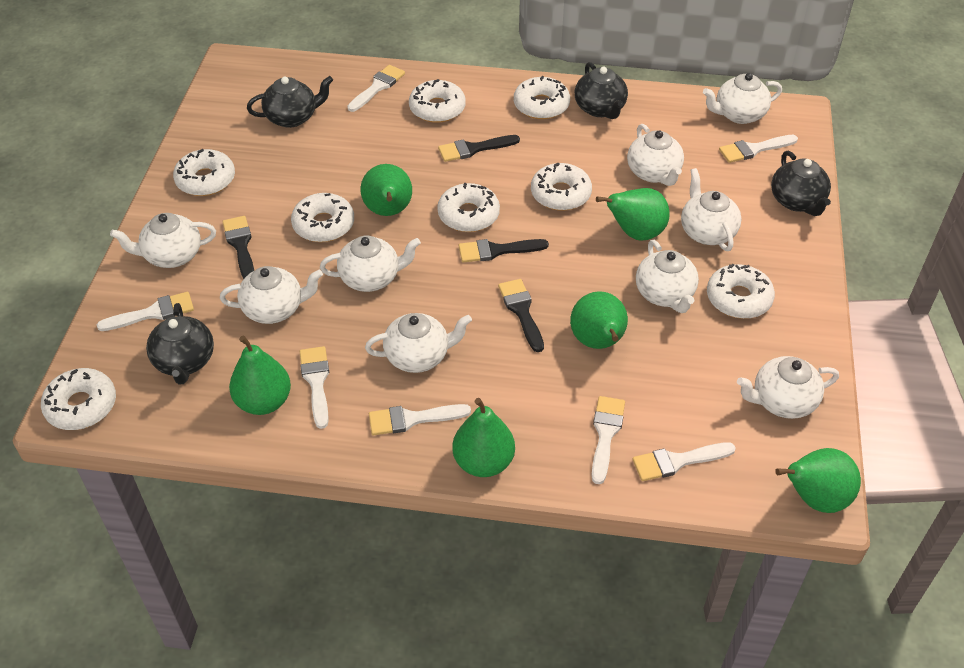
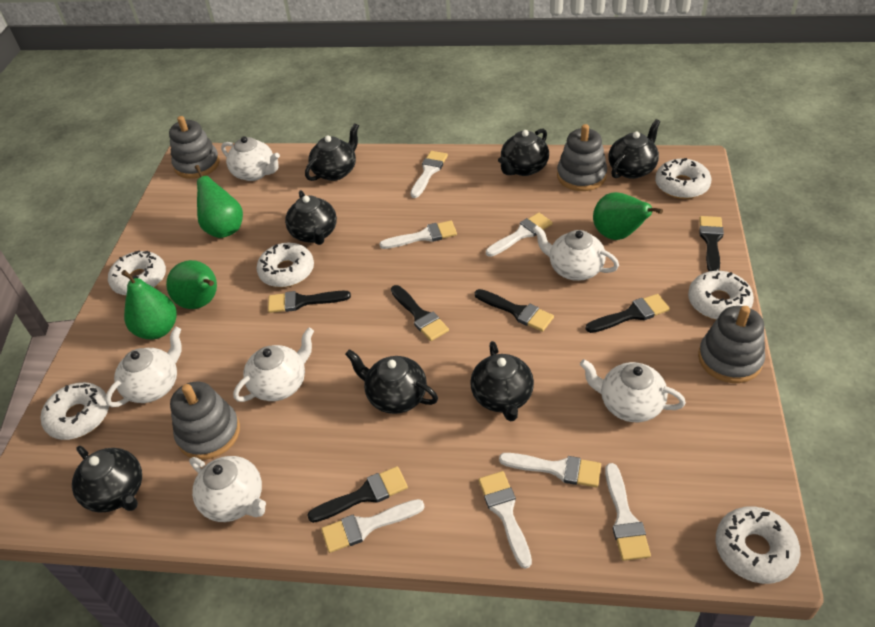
black brush: [222,216,254,279] [438,135,520,162] [459,239,549,263] [498,279,544,352] = 4 -> [268,291,351,313] [307,466,408,523] [391,285,449,341] [475,289,554,332] [586,294,670,333] [699,216,724,271] = 6
black teapot: [146,303,214,385] [247,76,333,128] [575,62,628,119] [771,150,831,216] = 4 -> [72,446,142,513] [285,190,337,245] [305,123,359,181] [345,349,438,414] [470,341,534,421] [498,129,549,176] [608,119,660,179] = 7
green pear: [229,336,291,415] [361,164,412,216] [452,398,515,477] [570,291,628,349] [596,188,670,241] [775,448,861,513] = 6 -> [121,270,177,339] [166,260,217,309] [195,165,243,238] [593,192,663,240] = 4
grey stacking toy: none = 0 -> [169,116,220,179] [170,381,240,460] [557,124,607,191] [698,306,765,383] = 4
white donut: [41,368,116,430] [173,149,235,196] [291,193,354,242] [409,79,466,123] [437,183,500,232] [514,76,570,119] [531,162,592,211] [707,264,775,319] = 8 -> [41,382,109,440] [108,251,166,295] [257,243,314,287] [655,158,711,199] [688,271,754,320] [716,506,801,584] = 6
white teapot: [110,213,216,268] [220,266,323,324] [320,236,421,292] [365,313,472,373] [627,124,684,186] [636,240,699,313] [681,168,742,251] [703,73,782,124] [737,356,839,419] = 9 -> [105,327,182,407] [189,456,266,522] [221,136,280,181] [233,328,314,402] [533,225,619,281] [580,359,686,422] = 6

